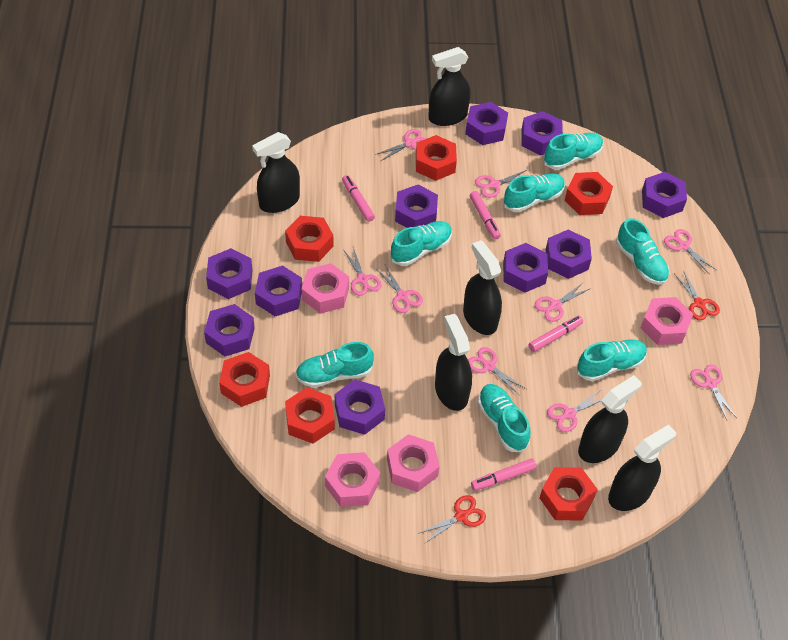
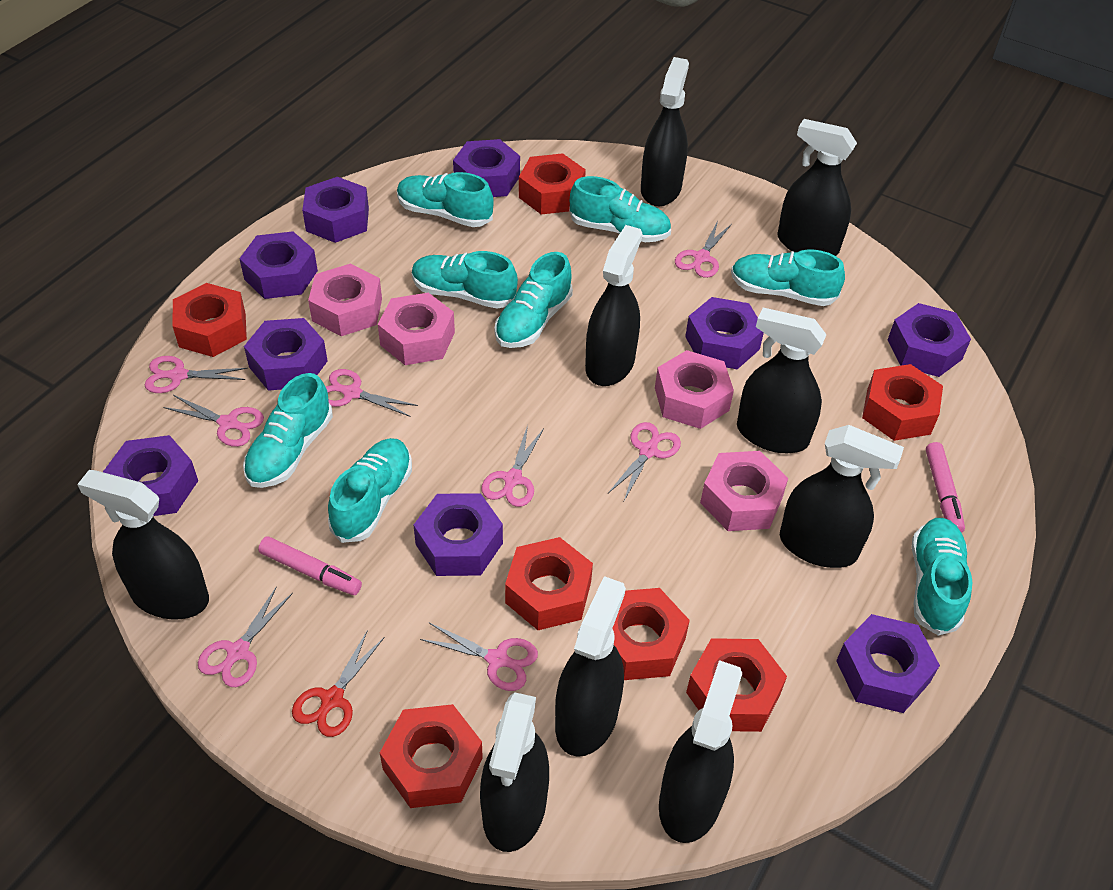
black spray bottle: [252,132,300,213] [428,47,471,126] [435,314,472,411] [463,240,502,335] [578,375,642,463] [608,424,676,511] = 6 -> [77,470,209,619] [480,692,549,852] [555,576,626,757] [585,225,642,386] [641,57,689,206] [659,660,742,843] [737,308,827,453] [777,119,857,256] [780,425,904,568] = 9
pink marker: [342,175,375,222] [470,191,501,240] [471,458,537,491] [529,316,583,352] = 4 -> [258,536,362,595] [926,442,965,533] = 2
pink scissors: [343,247,381,296] [375,129,426,161] [376,265,423,313] [468,347,526,395] [475,170,527,198] [535,282,591,322] [547,389,602,432] [664,229,716,274] [690,365,737,420] = 9 -> [145,356,248,393] [163,395,264,447] [198,586,293,687] [326,369,418,417] [420,623,538,691] [481,425,544,507] [608,422,681,501] [675,221,732,278] = 8
purple nut: [204,304,255,356] [206,248,252,299] [255,265,302,316] [335,379,385,435] [395,184,438,228] [465,102,508,145] [503,243,548,292] [522,111,563,155] [546,230,592,279] [642,172,687,218] = 10 -> [103,435,198,516] [239,231,318,299] [244,318,327,391] [302,177,369,243] [414,493,503,576] [453,139,520,197] [685,297,764,369] [836,614,940,713] [888,303,971,377] = 9
red nut: [219,352,270,407] [285,216,333,262] [285,388,335,444] [416,135,457,181] [540,467,598,521] [565,172,613,215] = 6 -> [172,283,247,357] [380,704,483,808] [505,537,593,630] [519,153,586,215] [612,588,690,680] [686,638,787,732] [862,364,943,441] = 7
red scissors: [418,495,486,544] [674,270,720,320] = 2 -> [292,630,385,737] = 1
turquoise shoe: [295,342,374,388] [390,221,452,266] [478,384,531,452] [503,173,565,212] [543,133,603,170] [577,339,647,381] [616,218,669,285] = 7 -> [243,373,333,488] [328,438,412,543] [397,172,494,227] [412,251,518,309] [495,252,573,348] [569,176,671,242] [731,250,845,306] [912,518,972,636] = 8

